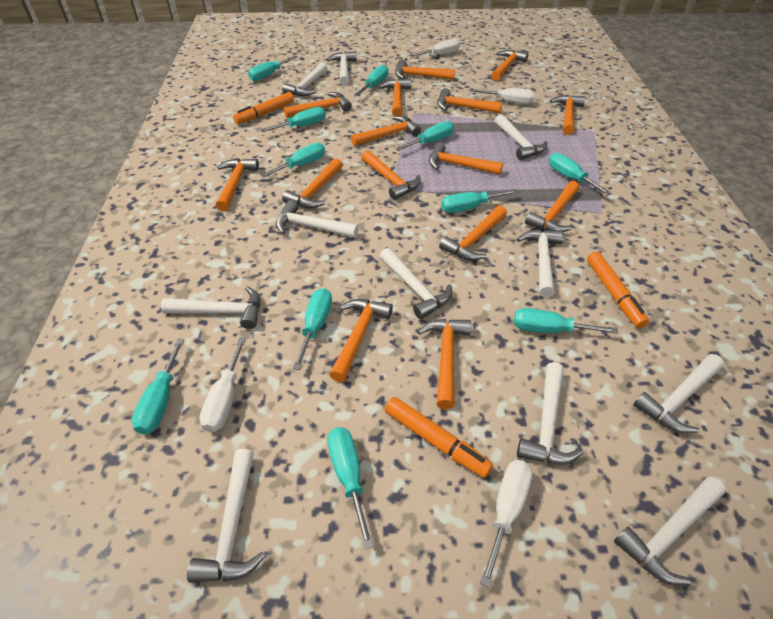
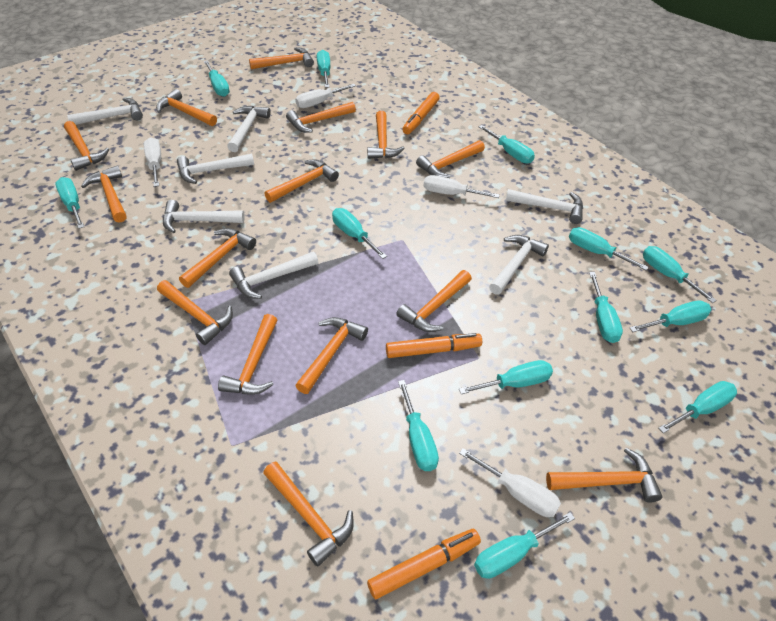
turquoise screwdriver: [132,339,184,435] [248,56,298,81] [260,143,325,178] [261,107,326,132] [293,288,332,370] [328,427,374,549] [355,65,389,96] [395,121,454,151] [441,189,518,213] [514,308,618,334] [549,153,612,196] = 11 -> [55,177,84,229] [204,60,230,97] [317,50,330,88] [332,208,387,259] [398,380,439,471] [459,360,553,394] [474,512,575,579] [479,125,535,164] [569,227,648,270] [589,272,623,343] [629,300,711,332] [643,246,717,303] [658,381,737,433] = 13
white hammer: [161,286,260,329] [187,449,265,583] [276,200,359,238] [282,62,327,96] [326,51,357,86] [379,248,452,319] [495,114,547,160] [517,229,564,297] [517,362,583,465] [614,476,726,585] [633,354,724,433] = 11 -> [67,98,143,125] [163,200,244,233] [177,153,254,184] [227,106,271,152] [229,252,318,299] [489,235,549,295] [506,189,583,224] = 7

